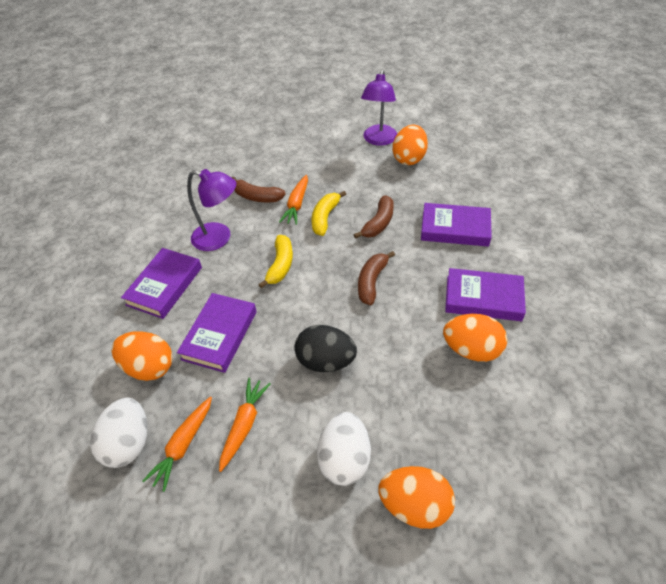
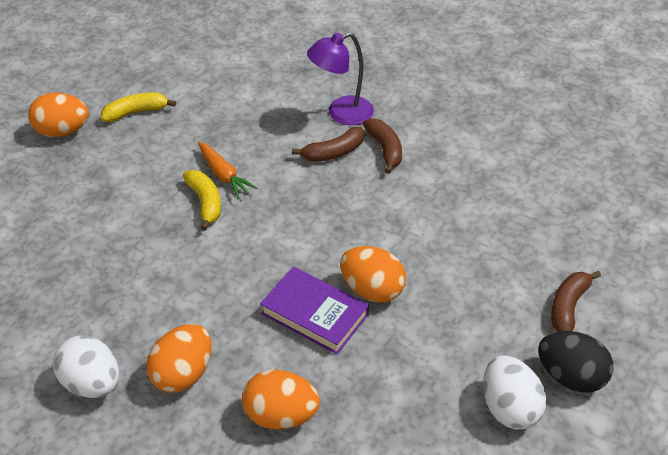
orange carrot: [142,396,212,492] [219,378,271,472] [279,175,308,225] = 3 -> [198,142,257,199] = 1
purple book: [121,248,202,319] [177,293,257,373] [421,203,492,247] [445,268,526,321] = 4 -> [260,266,369,354] = 1
purple lamp: [187,169,236,251] [361,70,397,146] = 2 -> [307,32,374,125] = 1

